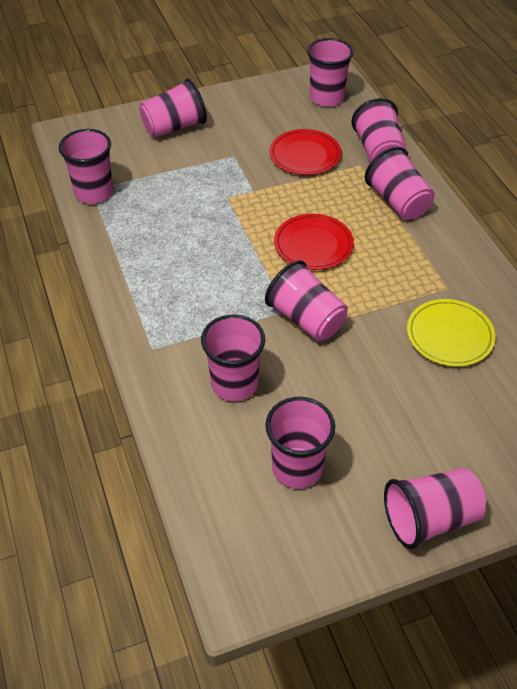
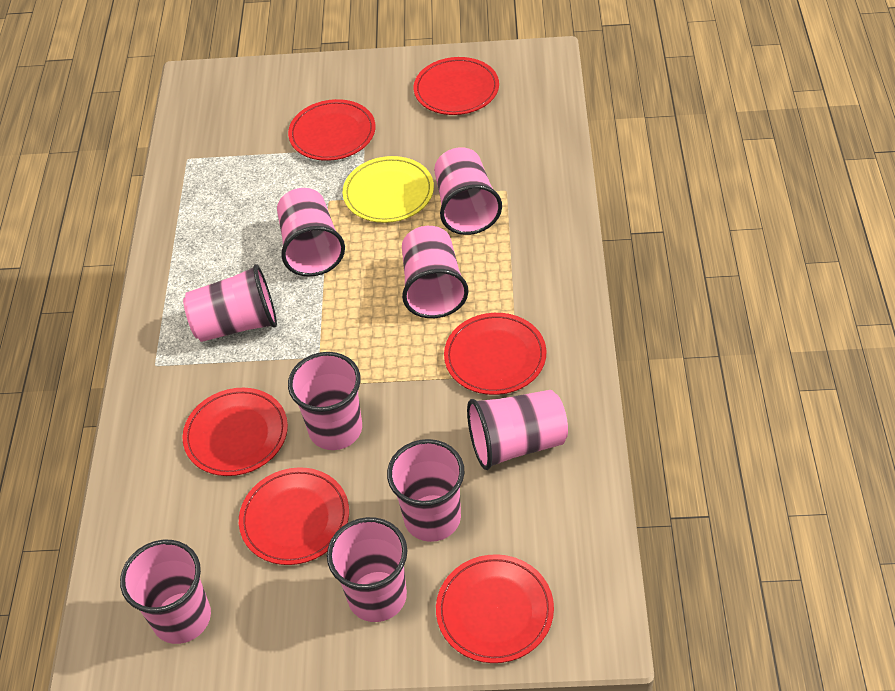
red plate: [269,129,342,175] [274,214,354,270] = 2 -> [182,388,288,476] [239,467,349,565] [288,99,376,161] [414,57,499,115] [436,554,554,663] [444,313,546,395] = 6

